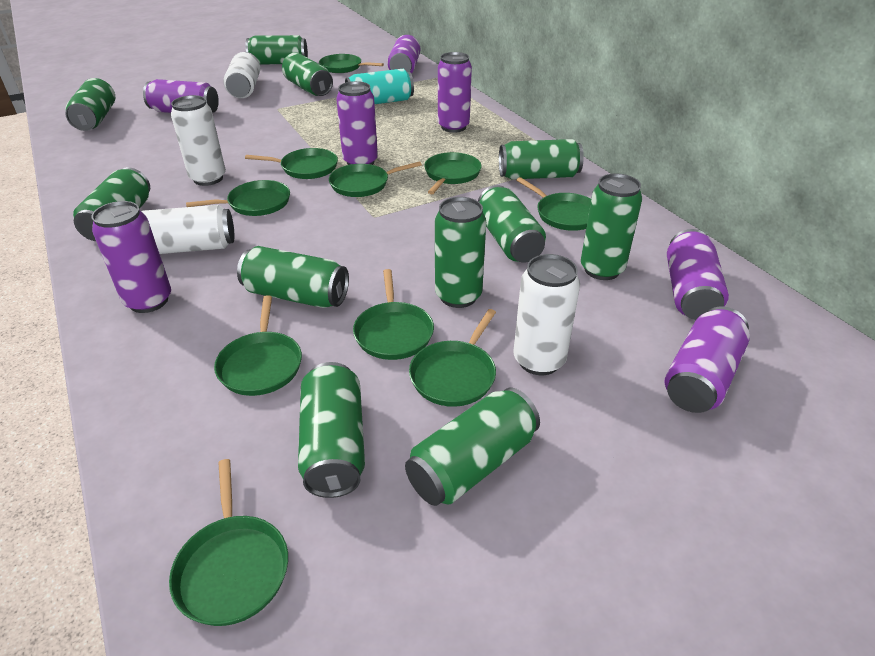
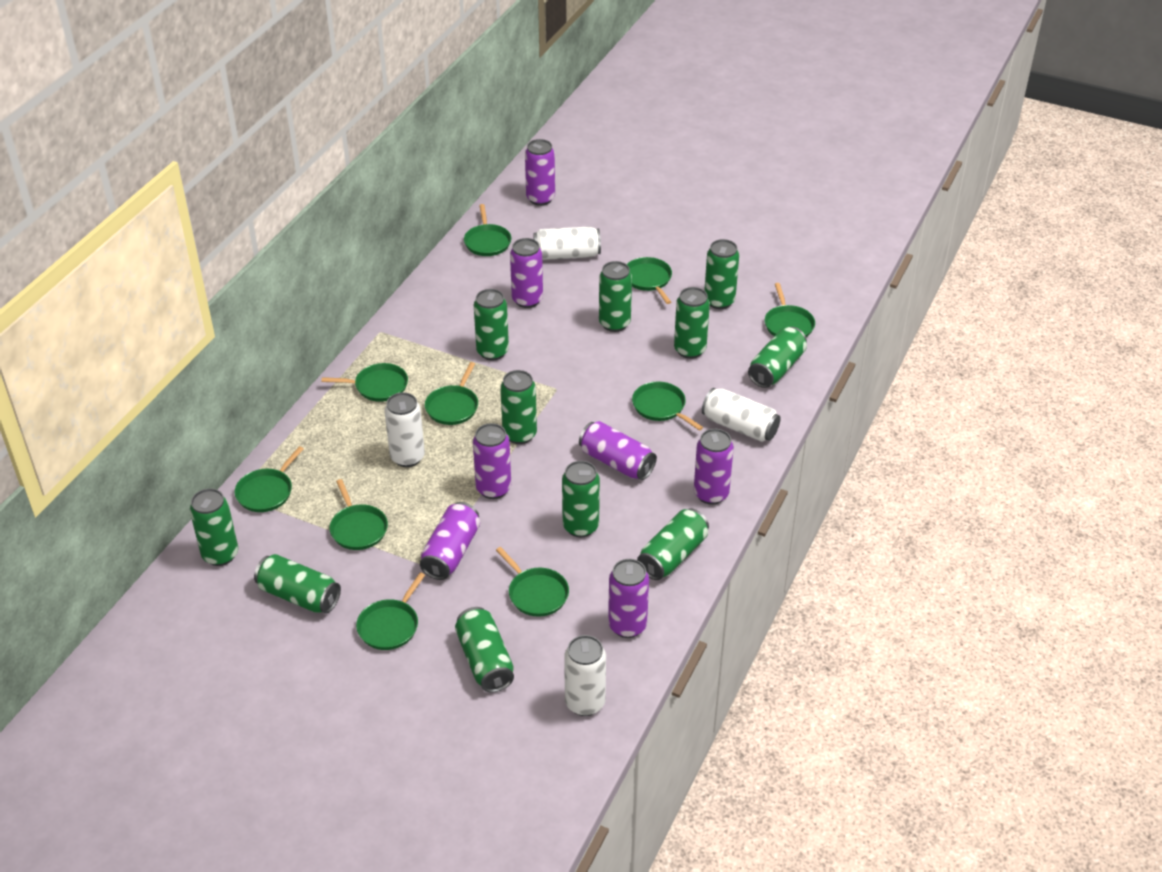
turquoise can: [345,69,414,104] = 1 -> none = 0

